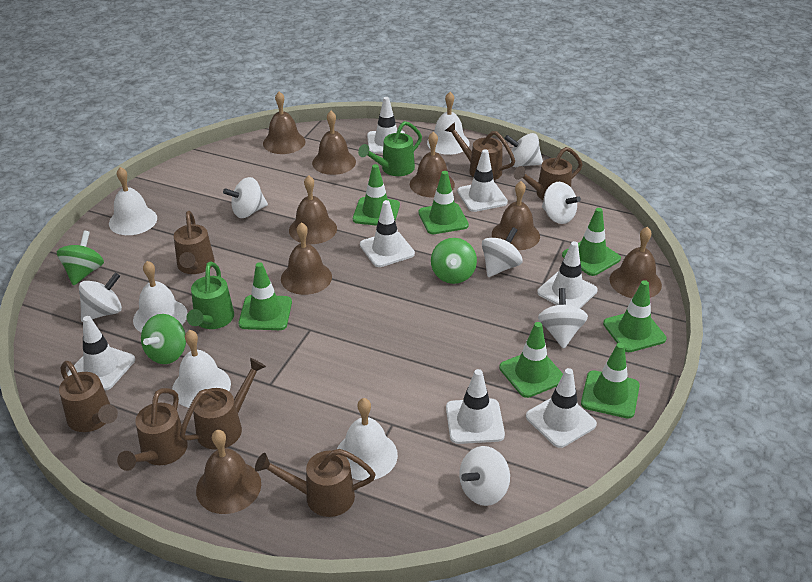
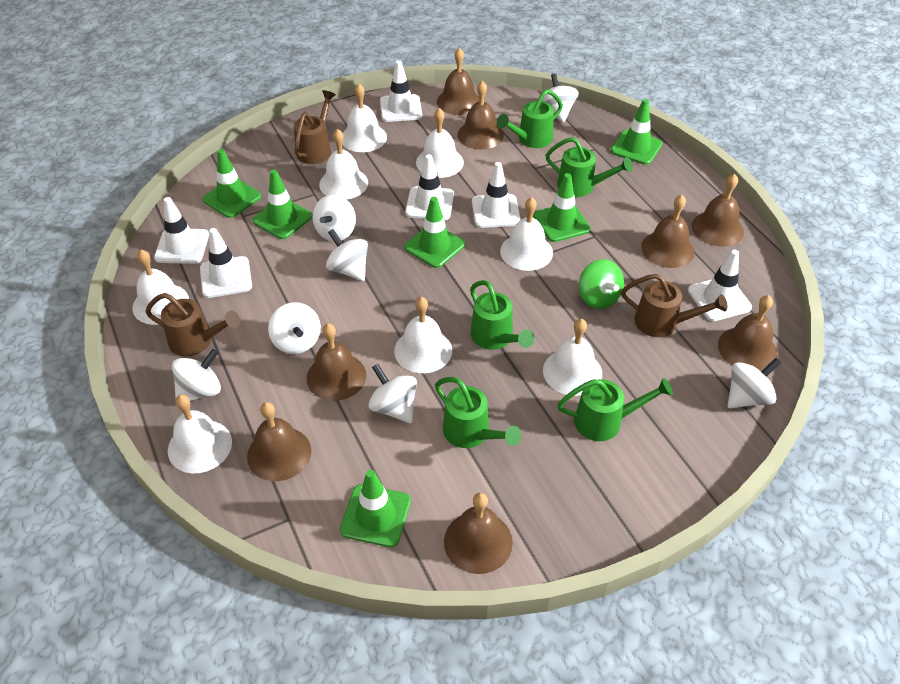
brown watering can: [59,361,118,432] [117,388,188,471] [174,211,215,274] [180,358,266,450] [255,449,376,517] [445,122,515,180] [514,147,583,200] = 7 -> [145,293,240,357] [294,90,336,164] [621,274,727,337] = 3
green spinning top: [57,230,104,286] [141,314,186,364] [431,238,477,284] = 3 -> [579,259,624,309] = 1
green traffic cone: [239,262,292,330] [353,164,400,226] [418,171,469,234] [499,322,563,398] [562,208,621,276] [581,343,640,419] [603,280,666,352] = 7 -> [203,149,261,218] [253,169,312,239] [340,470,411,547] [404,197,465,268] [534,173,591,242] [611,99,662,165] = 6
green watering can: [187,262,234,329] [358,121,422,176] = 2 -> [435,377,521,448] [470,280,534,350] [497,89,563,148] [545,137,633,197] [557,378,673,441] = 5
white bell: [109,167,157,235] [133,261,188,332] [172,330,231,408] [337,398,398,481] [427,92,470,155] = 5 -> [133,250,189,325] [168,394,232,473] [319,129,368,199] [342,84,387,152] [394,297,452,373] [416,108,464,178] [500,197,553,271] [543,319,602,396] = 8
white traffic cone: [67,316,135,391] [360,200,415,267] [367,97,405,154] [446,369,505,444] [457,149,508,212] [526,368,597,448] [537,241,598,308] = 7 -> [154,197,209,264] [200,228,252,298] [380,60,422,122] [405,154,454,220] [472,162,521,228] [688,250,752,321] = 6

